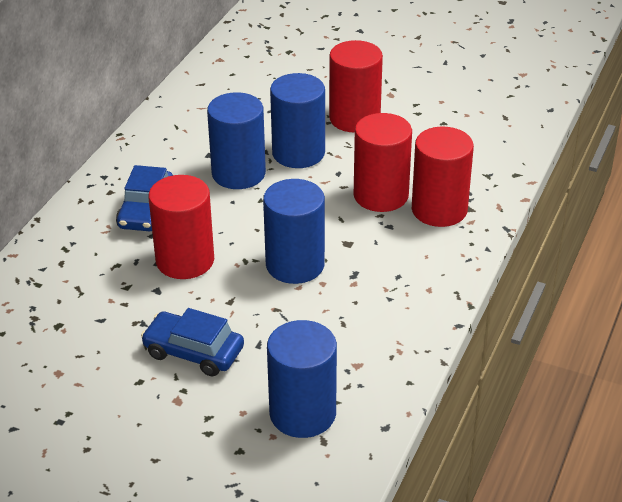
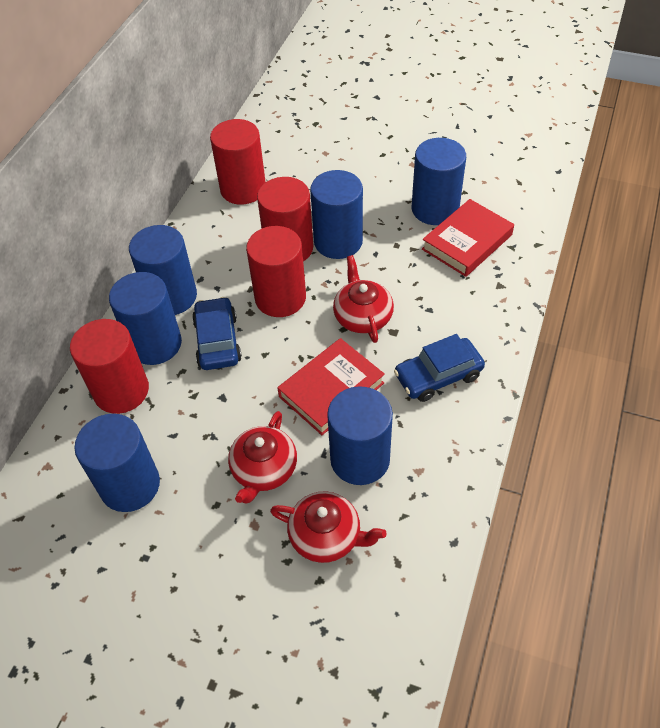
blue cylinder: [207,92,266,189] [263,179,325,284] [267,320,337,438] [270,73,325,168] = 4 -> [74,414,160,512] [109,272,182,365] [129,225,197,315] [310,170,363,259] [327,386,393,485] [412,138,466,225] = 6
red book: none = 0 -> [277,338,385,435] [422,199,514,277] = 2
red teapot: none = 0 -> [228,411,297,504] [270,492,386,563] [333,255,394,343] = 3

